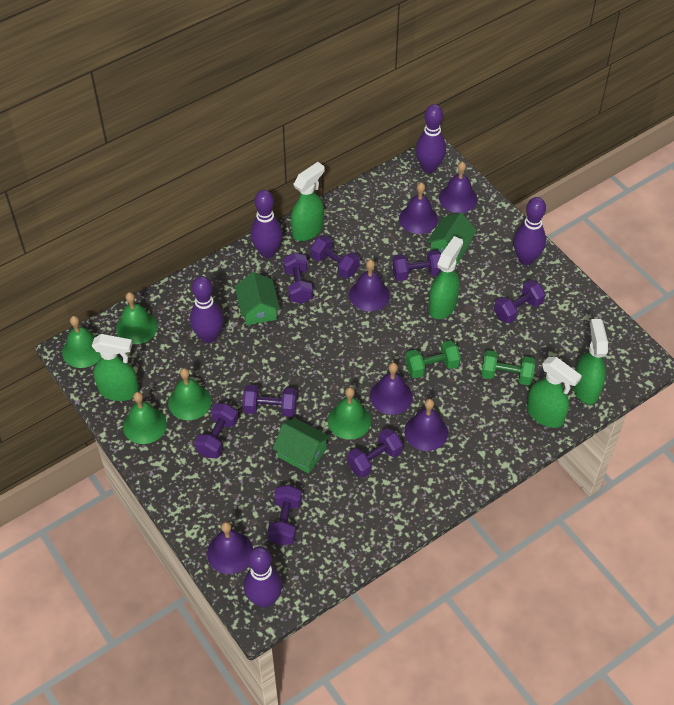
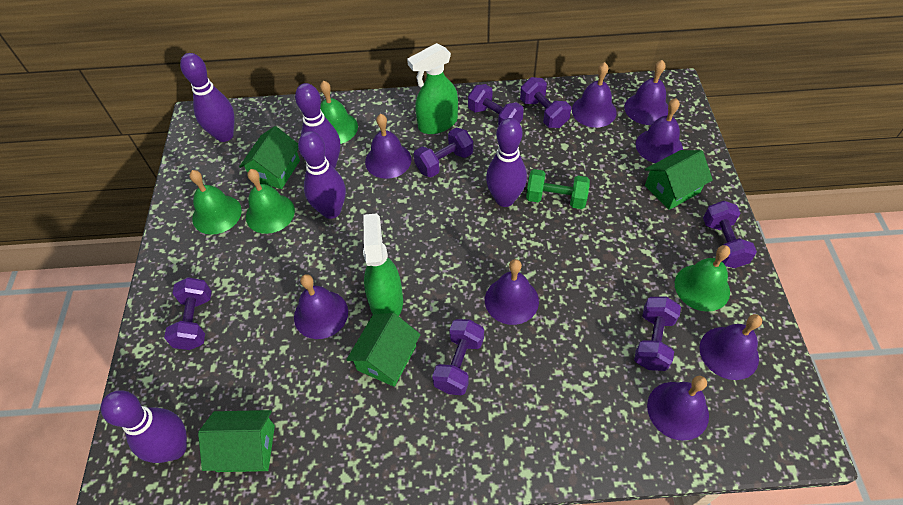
green bell: [62,316,101,368] [116,292,158,344] [123,392,167,444] [168,368,211,420] [328,387,371,440] = 5 -> [189,170,242,235] [246,169,295,234] [320,81,358,144] [675,245,730,312] = 4
green dumbbell: [405,340,461,378] [481,350,535,385] = 2 -> [526,169,590,209] = 1
green house: [235,272,280,325] [272,418,330,474] [427,213,477,265] = 3 -> [198,410,275,472] [239,126,300,189] [346,313,421,387] [645,150,713,210] = 4
green spray bottle: [92,334,139,401] [291,162,325,241] [429,236,463,319] [527,357,582,428] [573,319,608,405] = 5 -> [363,213,403,316] [407,43,458,134] = 2
purple bell: [207,522,253,574] [349,259,390,312] [370,363,413,415] [399,182,438,234] [404,399,448,451] [439,161,477,213] = 6 -> [294,274,348,339] [365,114,412,179] [485,259,539,325] [572,62,617,128] [624,60,668,125] [636,98,683,163] [647,376,709,441] [699,314,762,380] = 8
purple dumbbell: [195,403,238,458] [243,385,297,417] [268,485,302,545] [283,252,313,304] [310,235,360,278] [347,428,403,478] [392,250,441,281] [494,280,546,324] = 8 -> [164,277,211,350] [414,128,473,177] [432,319,484,395] [468,84,524,126] [520,77,571,128] [634,296,681,371] [703,201,757,268] = 7

